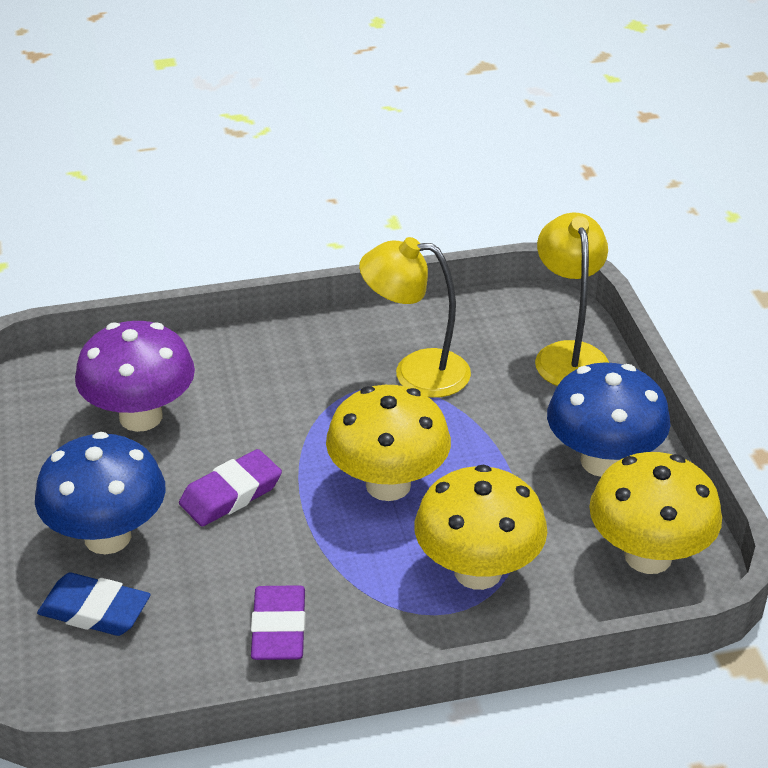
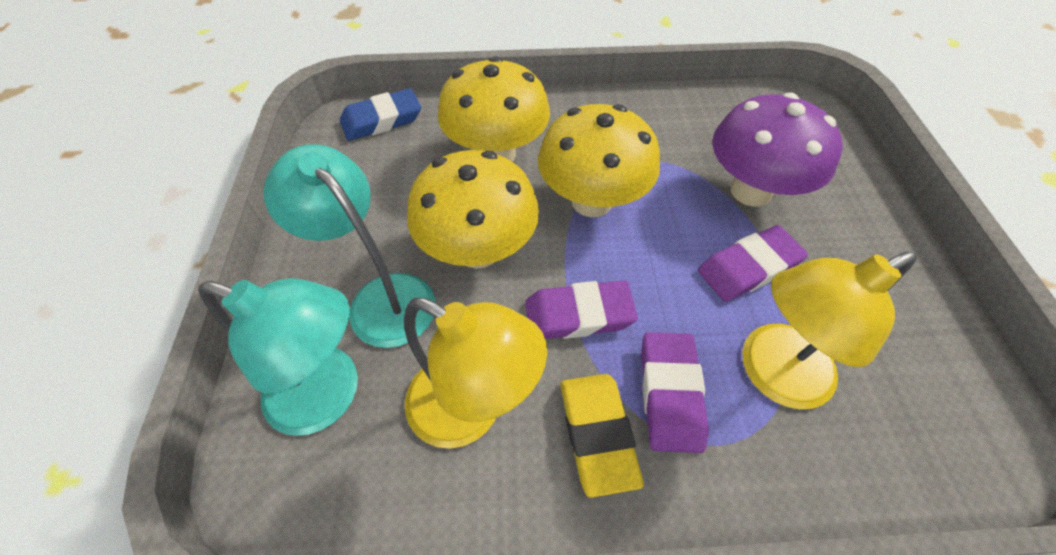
blue mushroom: [35,432,166,554] [547,362,671,477] = 2 -> none = 0
purple eraser: [179,449,282,526] [251,585,306,660] = 2 -> [525,280,638,339] [641,332,709,453] [698,225,808,302] = 3
turquoise lamp: none = 0 -> [198,278,358,436] [263,144,436,348] = 2
yellow eraser: none = 0 -> [560,374,644,498] = 1

